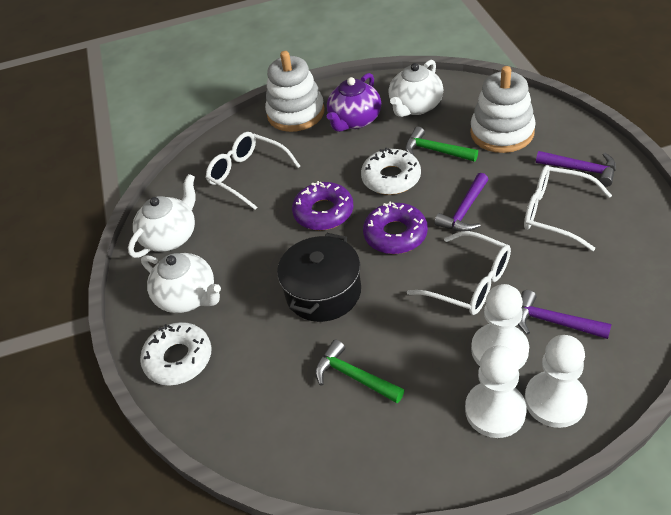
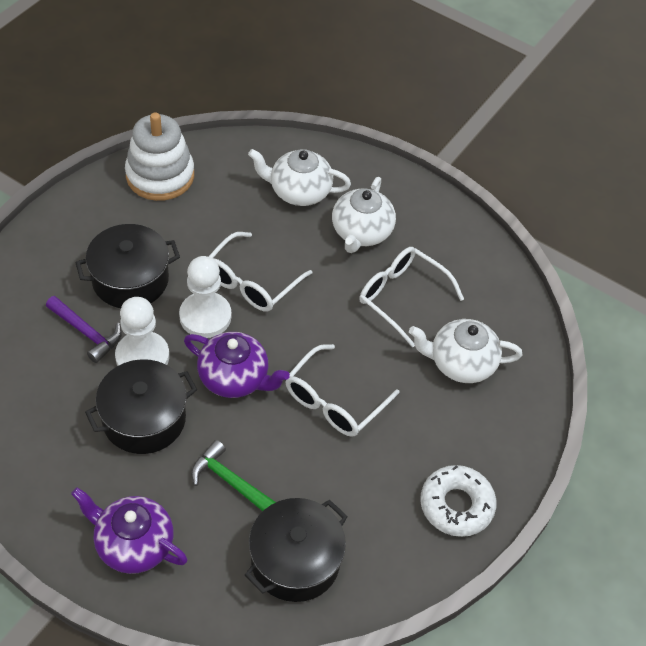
black pot: [277,233,361,322] = 1 -> [75,224,180,308] [85,359,197,454] [245,498,348,602] = 3
green hammer: [315,339,404,403] [405,127,478,162] = 2 -> [191,440,276,511] = 1
purple donut: [292,181,353,230] [363,202,428,254] = 2 -> none = 0
purple hammer: [434,173,489,232] [518,290,612,339] [536,151,616,187] = 3 -> [46,296,122,363] = 1
purple teapot: [327,73,381,132] = 1 -> [71,488,188,574] [184,332,290,398] = 2
white donut: [140,322,212,386] [361,148,421,195] = 2 -> [420,465,496,537] = 1
white pawn: [465,346,527,438] [471,284,529,369] [525,335,588,428] = 3 -> [115,297,169,366] [179,256,232,338] = 2
white stacking toy: [265,51,325,132] [470,66,536,153] = 2 -> [125,112,194,201] = 1

